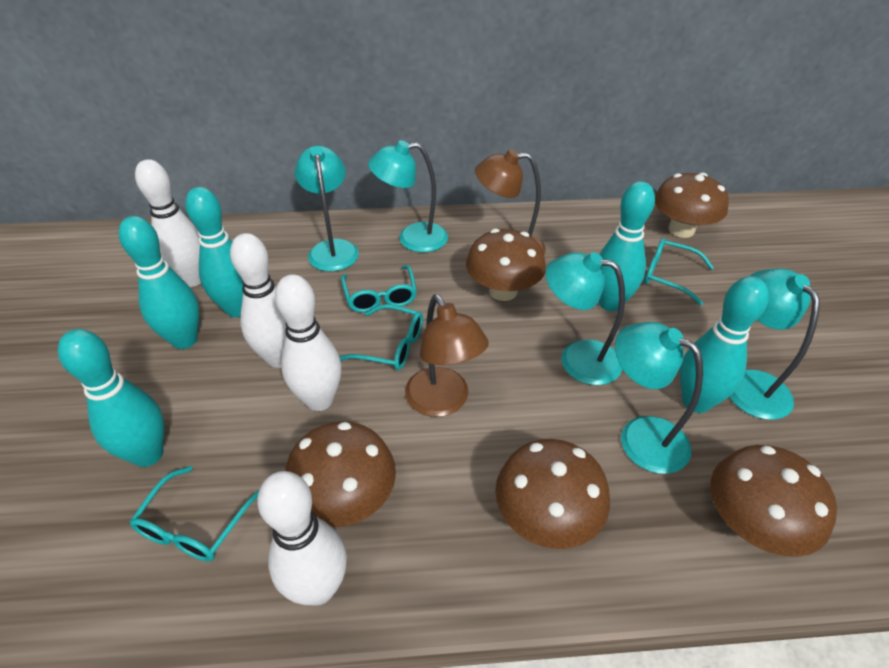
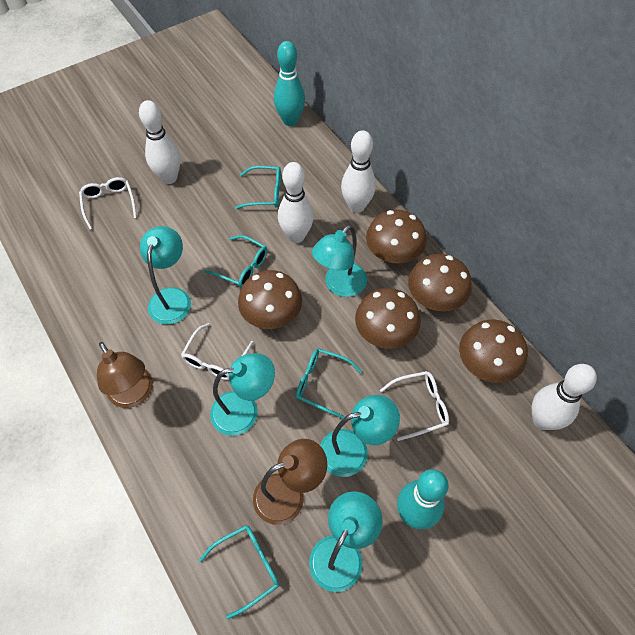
turquoise bowling pin: [58,329,164,467] [118,216,199,349] [185,187,243,317] [599,181,655,311] [680,276,769,413] = 5 -> [274,41,305,126] [397,469,449,529] = 2
white glasses: none = 0 -> [79,177,137,230] [181,323,254,380] [380,371,449,441] = 3

